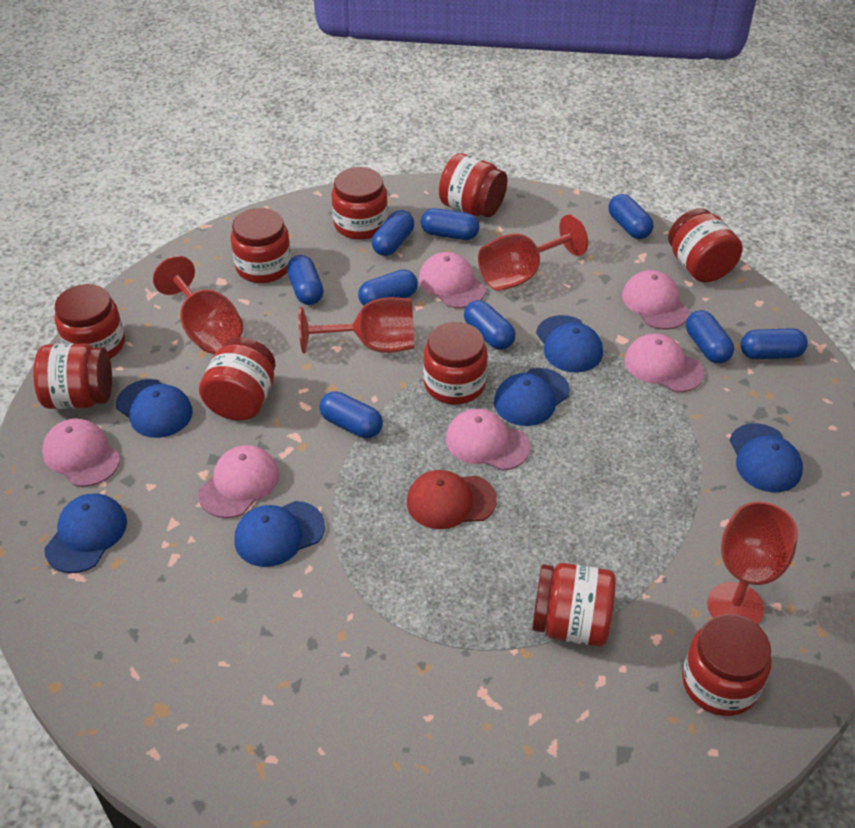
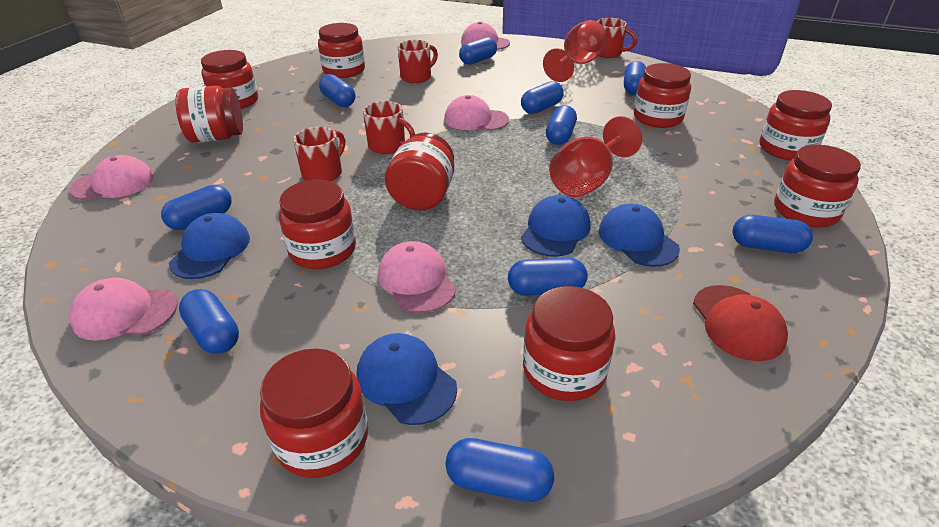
blue cap: [44,493,127,573] [116,379,193,438] [234,501,325,567] [494,368,570,426] [536,315,603,372] [729,423,803,492] = 6 -> [169,213,250,279] [356,333,457,425] [521,195,591,257] [599,203,680,267] = 4
blue capsule: [287,255,323,305] [320,392,383,438] [358,269,418,306] [372,210,414,256] [421,208,479,240] [464,300,516,350] [608,194,654,239] [686,310,734,364] [741,328,808,359] = 9 -> [161,185,232,230] [179,289,239,354] [319,74,355,107] [445,438,554,502] [459,37,497,65] [508,258,588,296] [521,81,564,114] [546,105,577,145] [624,61,646,95] [733,215,813,253] = 10
pink cap: [42,419,120,487] [198,445,279,518] [419,252,486,308] [446,409,530,471] [622,270,689,329] [625,333,704,392] = 6 -> [69,155,154,200] [69,278,178,341] [378,241,456,313] [444,95,509,131] [461,22,510,50] = 5
red goblet: [153,256,243,353] [299,297,414,354] [478,214,588,291] [707,501,798,625] = 4 -> [543,20,607,82] [549,116,642,197] = 2
red mug: none = 0 -> [293,127,345,181] [363,101,415,154] [398,40,438,83] [597,18,637,58] = 4

